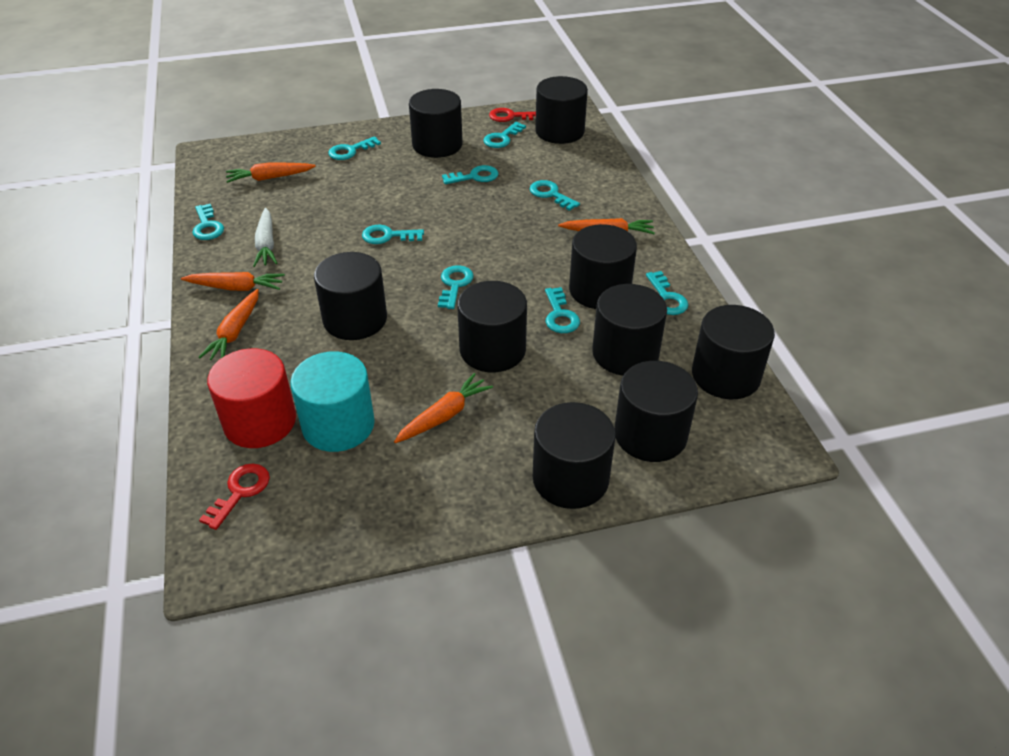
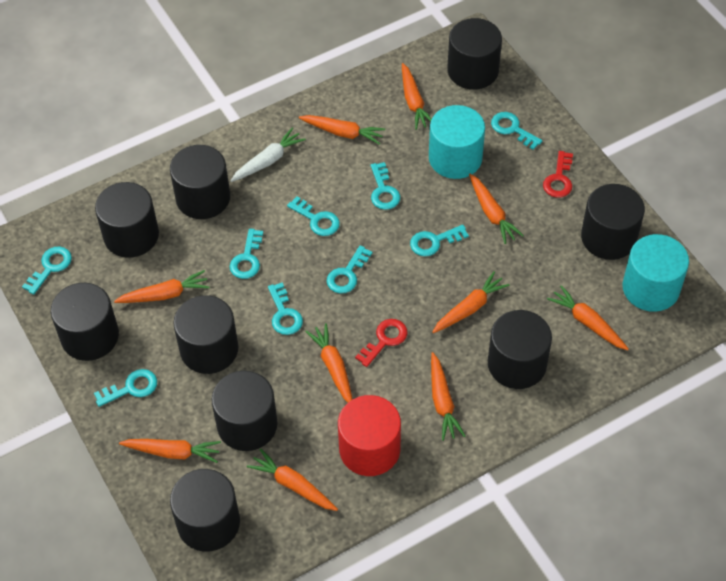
orange carrot: [181,272,285,291] [199,289,259,360] [226,162,316,183] [394,373,493,443] [558,218,655,234] = 5 -> [114,270,210,303] [119,439,221,463] [247,449,338,511] [299,115,385,145] [305,323,353,402] [402,63,432,130] [431,352,465,441] [433,271,510,333] [469,174,524,244] [547,285,629,350] = 10
turquoise cylinder: [290,351,375,452] = 1 -> [429,105,485,179] [622,234,689,312] = 2

